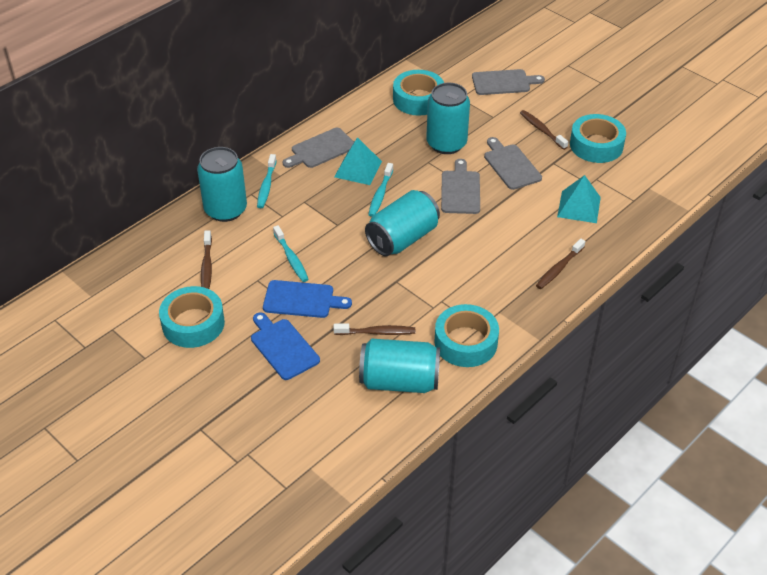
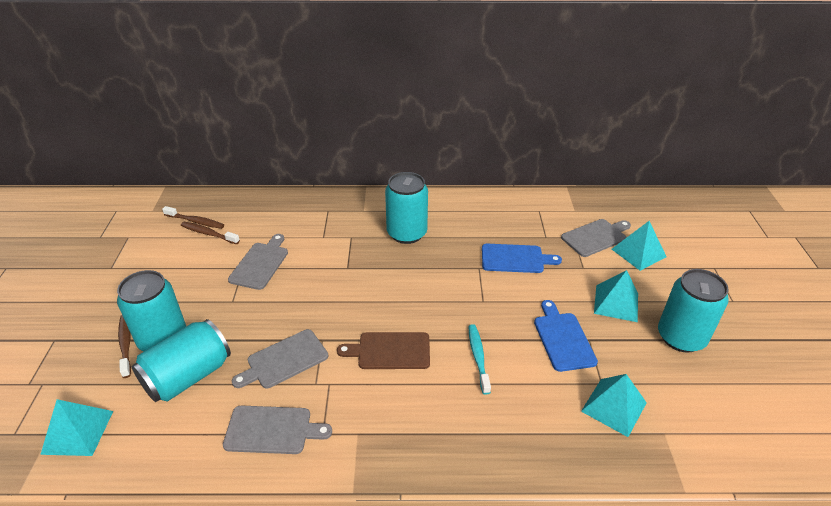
brown cutting board: none = 0 -> [337,332,430,369] = 1
brown toothbrush: [201,230,212,289] [333,323,415,335] [520,110,568,150] [536,238,585,289] = 4 -> [118,315,131,378] [162,206,224,229] [181,222,240,244] = 3
turquoise pyramid: [334,137,382,185] [557,175,601,223] = 2 -> [40,399,113,456] [581,374,647,437] [594,270,638,322] [612,221,666,271] = 4
turquoise tape: [159,286,225,348] [393,70,444,116] [434,304,499,367] [570,114,626,163] = 4 -> none = 0
turquoise toothbrush: [257,154,277,208] [273,225,309,282] [368,163,393,217] = 3 -> [468,324,491,395] = 1

